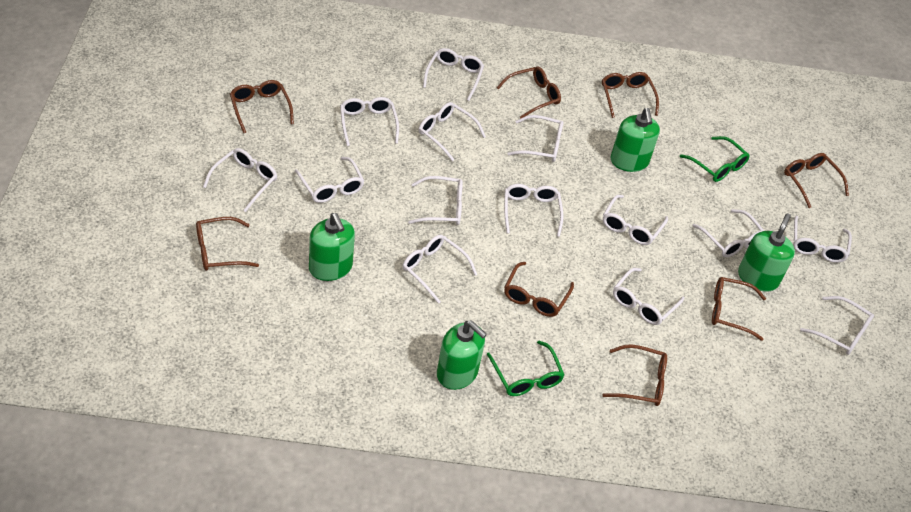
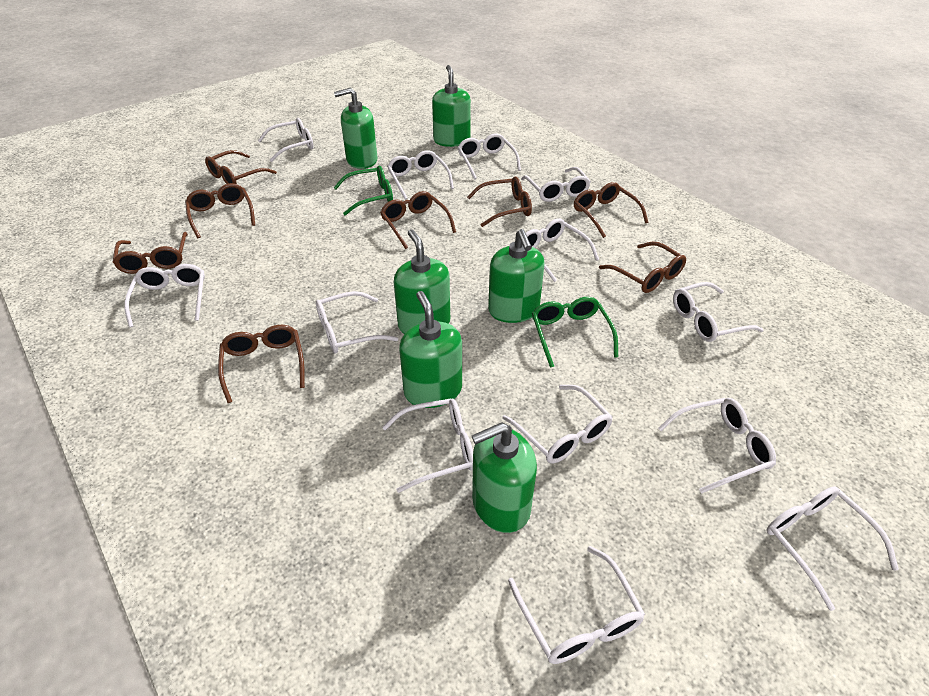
green soap dispenser: [309,213,355,281] [437,320,487,390] [611,108,660,172] [738,213,795,292] = 4 -> [334,88,378,169] [394,229,450,334] [399,291,462,408] [432,65,471,147] [472,422,537,533] [488,229,545,323] = 6
white glasses: [203,148,277,212] [295,157,364,203] [340,97,399,146] [402,235,477,304] [408,176,463,225] [419,102,486,161] [423,48,484,101] [504,184,564,237] [507,115,563,162] [603,195,668,245] [613,268,685,325] [692,209,764,257] [793,216,852,263] [800,296,874,355] = 14 -> [124,264,205,328] [258,118,313,162] [316,291,398,354] [382,399,473,493] [387,150,454,200] [458,134,521,179] [502,385,613,463] [508,546,645,664] [521,167,591,202] [526,218,599,282] [658,398,776,494] [673,282,764,342] [766,487,899,611] = 13

